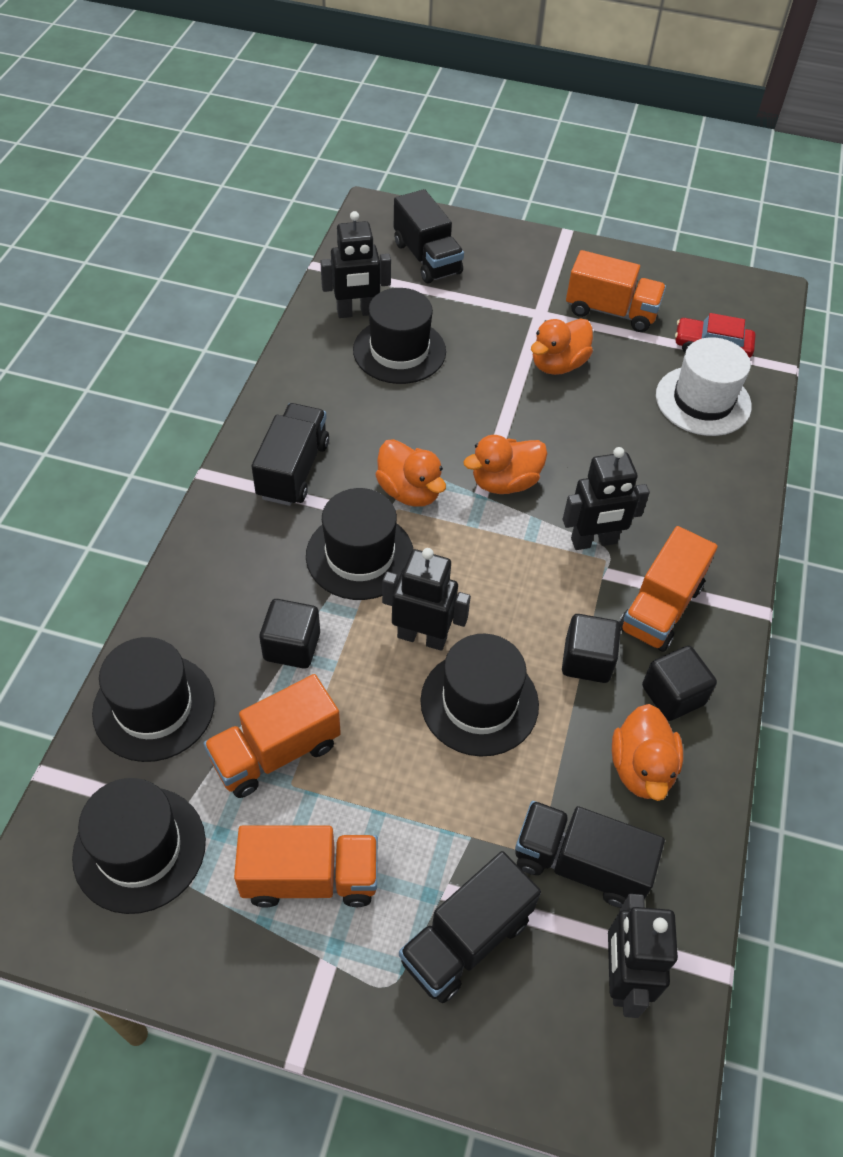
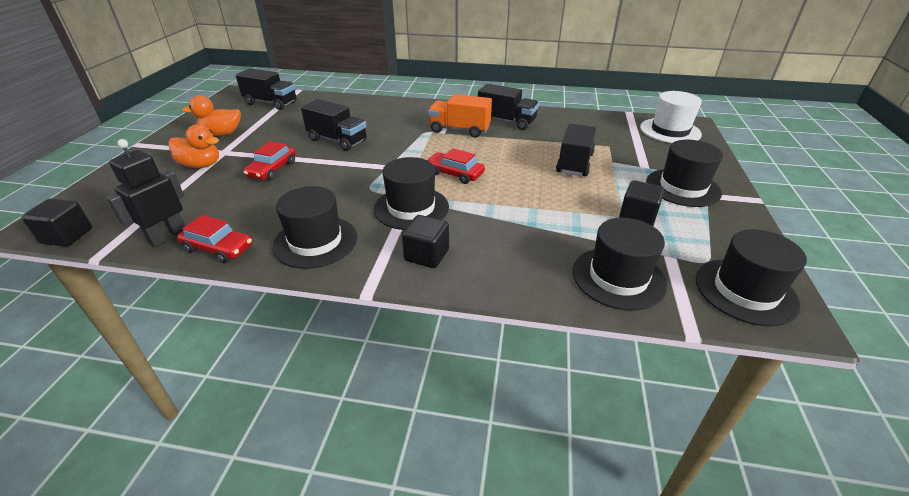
black robot: [320,211,391,318] [382,548,471,651] [563,447,650,550] [608,894,678,1018] = 4 -> [106,139,185,247] = 1
orange duck: [375,439,446,507] [463,435,547,494] [531,319,593,375] [612,704,683,801] = 4 -> [168,124,219,168] [182,95,241,136] = 2
orange truck: [204,674,341,798] [234,825,378,908] [566,250,666,332] [619,526,718,652] = 4 -> [428,94,492,138] = 1
red car: [675,313,756,358] = 1 -> [177,215,252,263] [243,141,296,180] [426,148,485,184] = 3

